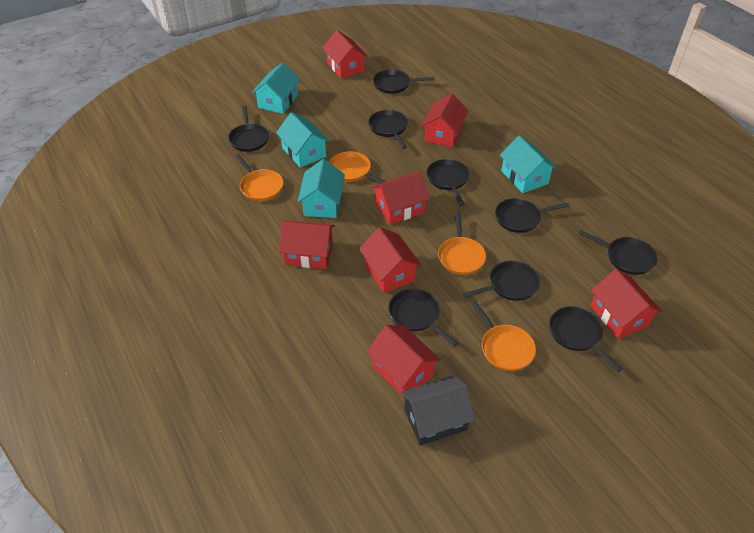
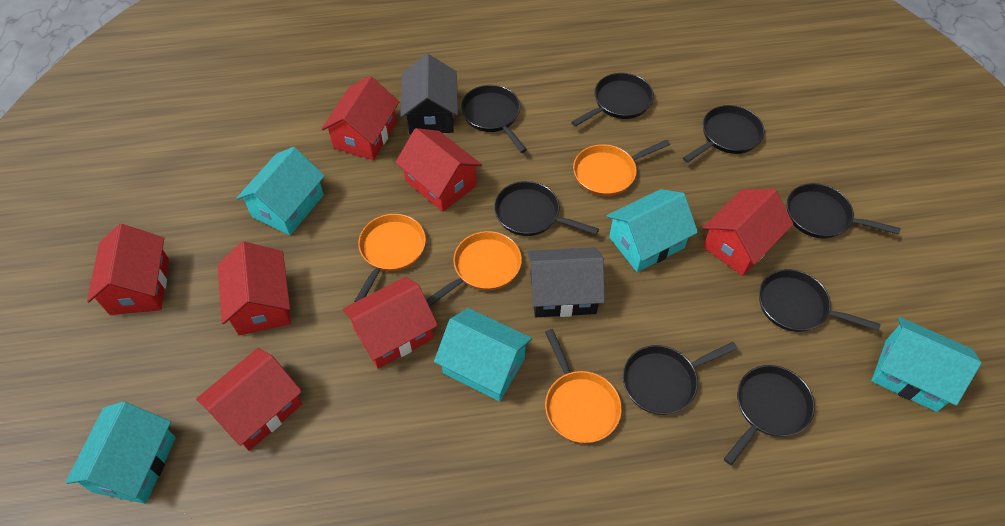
black house: [400,376,475,446] = 1 -> [400,54,458,134] [528,247,605,317] = 2
black pan: [228,106,269,152] [368,110,408,149] [373,69,435,94] [388,288,458,347] [427,159,469,206] [463,261,540,301] [495,198,569,233] [549,306,622,372] [579,230,658,275] = 9 -> [461,85,527,153] [494,181,599,236] [571,73,654,127] [623,342,738,415] [683,105,765,163] [724,365,815,465] [759,269,881,332] [787,183,901,239] = 8
turquoise house: [252,62,300,114] [276,112,329,168] [298,159,345,218] [500,135,557,193] = 4 -> [65,401,176,504] [236,147,325,235] [434,308,532,401] [607,189,698,272] [871,317,981,412] = 5

